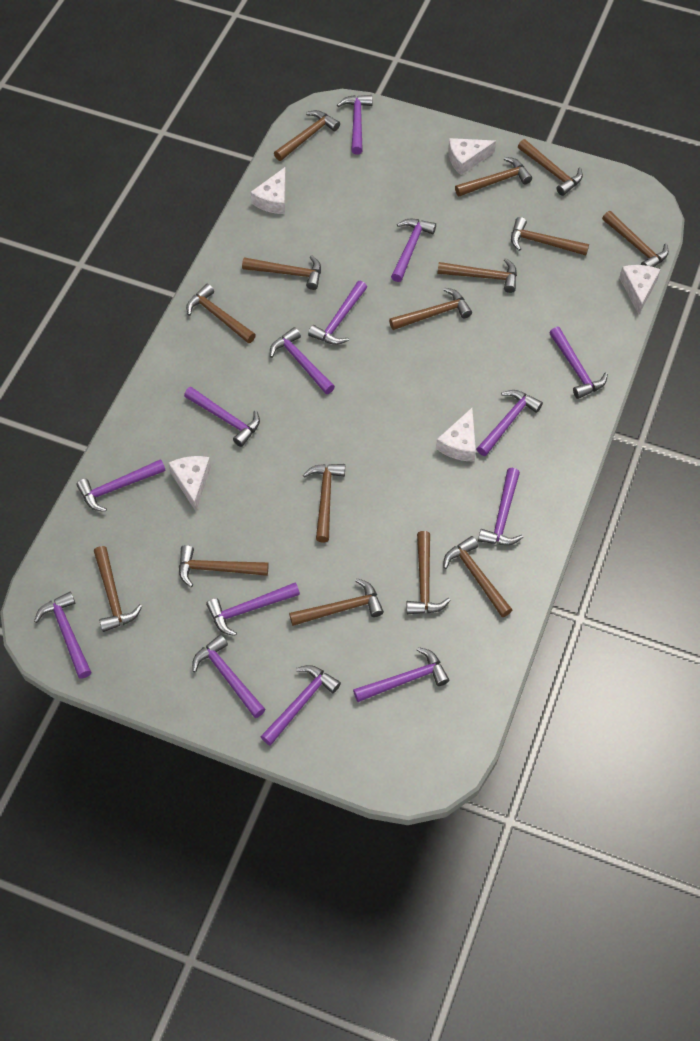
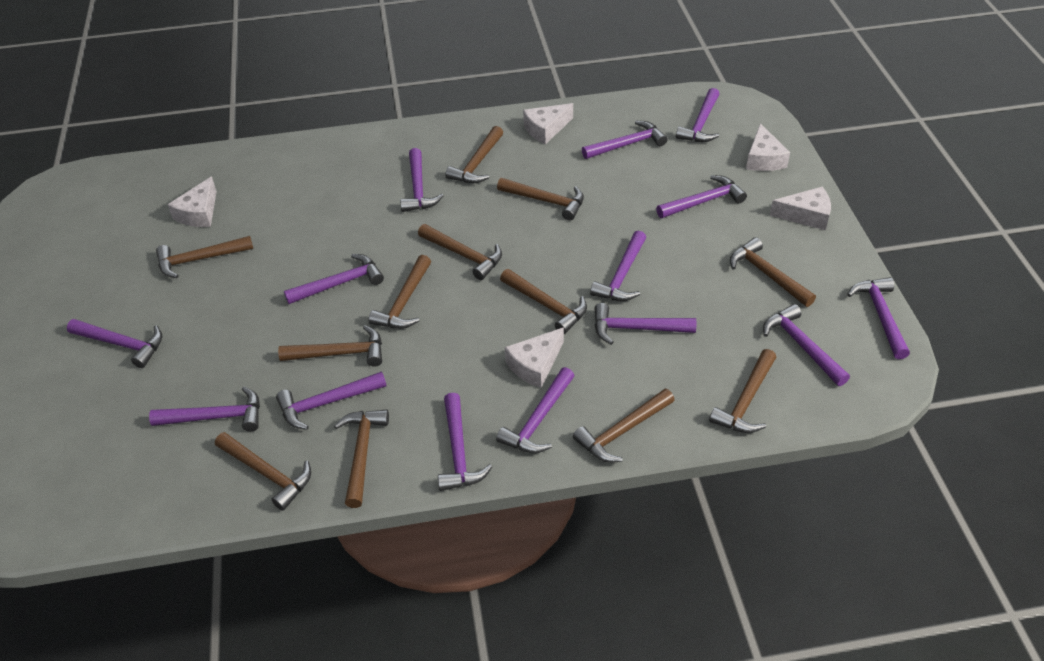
brown hammer: [94,546,142,632] [179,545,268,587] [186,284,256,343] [242,255,321,290] [274,110,340,161] [289,578,384,626] [303,464,345,543] [389,288,472,330] [406,531,451,614] [437,258,517,293] [443,536,512,617] [455,157,532,196] [511,217,589,256] [518,139,583,196] [602,211,669,267] = 15 -> [156,236,253,278] [215,432,311,511] [278,325,382,367] [334,409,389,508] [369,255,431,329] [418,224,502,280] [445,126,503,183] [497,178,584,221] [500,269,587,334] [573,389,675,463] [709,349,776,433] [730,237,816,307] = 12

